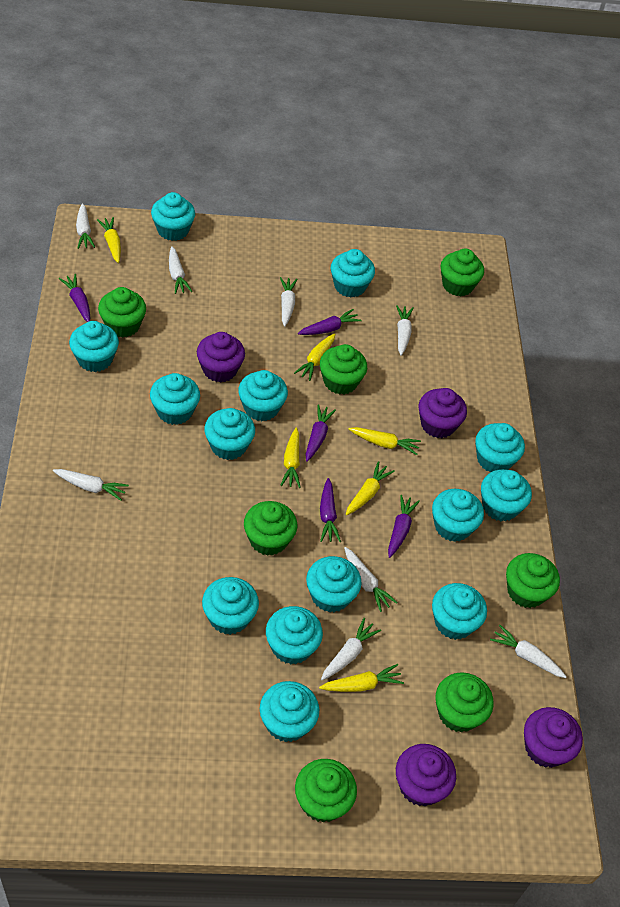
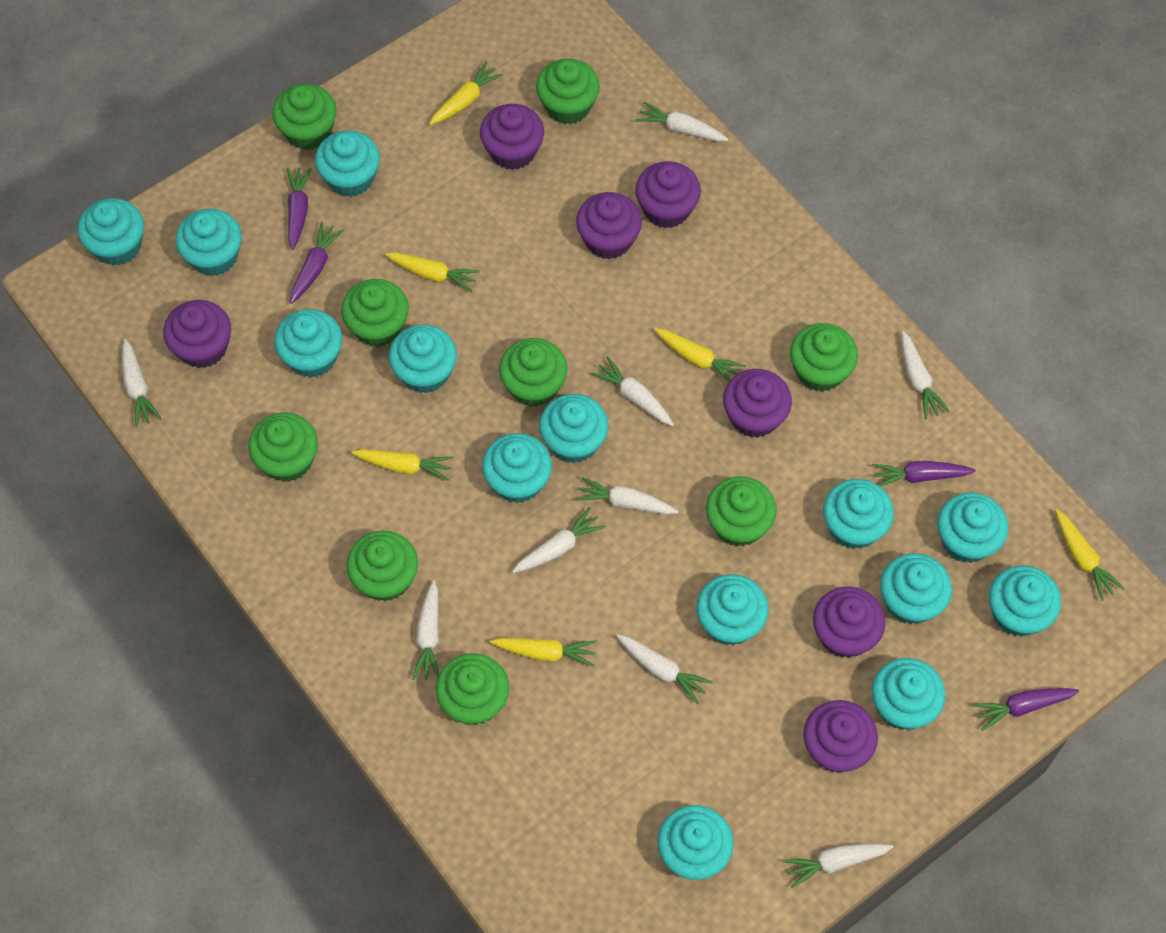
green cupcake: [98,287,146,338] [244,501,298,556] [295,759,357,823] [320,344,367,395] [436,672,494,733] [441,249,484,296] [506,553,560,608] = 7 -> [248,412,318,482] [272,84,337,150] [341,279,409,347] [347,531,418,601] [436,653,509,725] [499,338,568,407] [536,59,600,124] [706,476,777,547] [790,323,858,392] = 9
purple carrot: [59,274,90,322] [298,309,362,335] [306,405,336,462] [320,478,341,542] [388,495,420,558] = 5 -> [286,168,312,250] [290,222,344,304] [872,461,975,487] [973,688,1079,730] = 4
purple cupcake: [197,332,245,383] [396,744,456,806] [418,388,467,438] [524,707,583,768] = 4 -> [163,300,231,368] [480,104,544,170] [576,192,642,259] [635,161,701,228] [723,369,792,438] [803,700,878,773] [813,587,886,658] = 7
white carrot: [53,469,129,501] [76,203,95,249] [169,246,192,294] [280,277,298,326] [321,618,381,680] [344,547,398,612] [396,305,414,356] [490,625,567,678] = 8 -> [122,339,161,427] [412,580,439,680] [512,507,606,573] [576,477,679,515] [591,356,674,426] [617,634,712,704] [636,102,728,142] [783,844,894,888] [901,331,950,419] = 9

